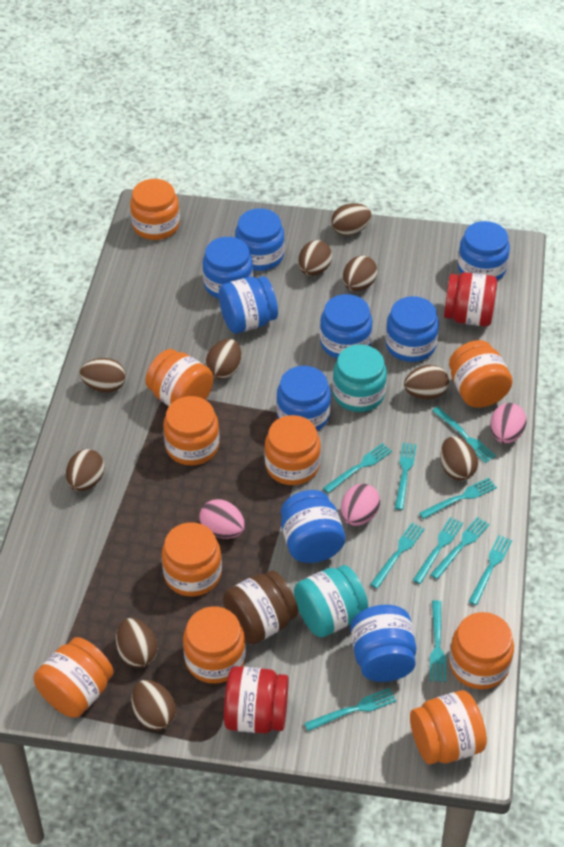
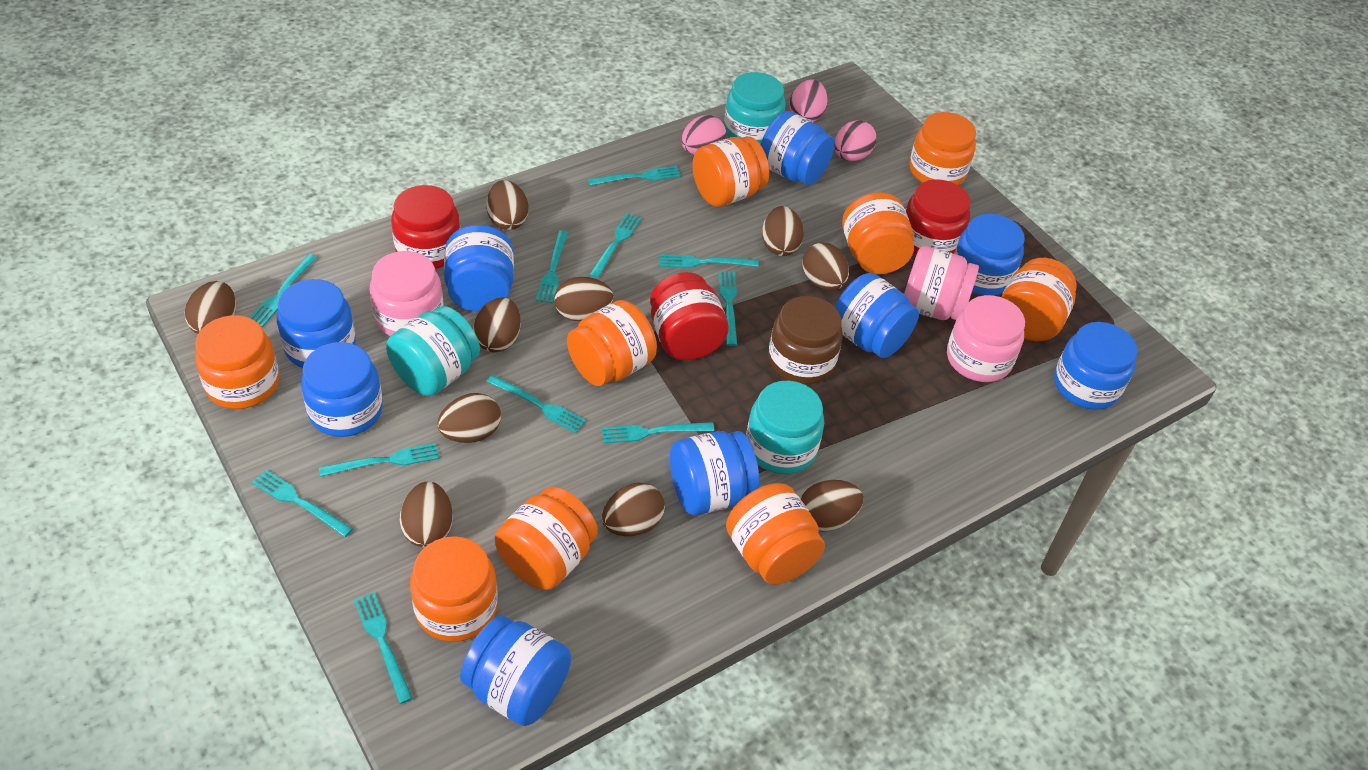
orange jar: [34,637,114,718] [130,179,180,240] [145,349,213,406] [162,522,222,596] [163,396,220,466] [183,606,246,684] [264,415,321,485] [410,690,487,764] [449,340,513,408] [449,612,514,689] = 10 -> [195,315,279,409] [410,536,498,642] [495,487,598,590] [567,300,657,386] [692,136,769,207] [726,483,825,585] [842,192,914,274] [909,112,976,185] [1001,258,1077,341] = 9
pink jar: none = 0 -> [370,251,443,336] [904,246,979,320] [947,295,1025,382] = 3
red jar: [224,666,289,734] [444,272,497,327] = 2 -> [391,185,460,269] [650,272,729,360] [906,179,971,255] = 3
turquoise fork: [304,688,397,731] [323,443,392,493] [370,523,425,589] [395,443,417,510] [413,517,463,584] [419,478,497,519] [430,517,489,579] [430,600,446,682] [432,407,496,463] [469,535,512,605] = 10 -> [250,254,317,328] [252,470,353,537] [319,443,439,477] [354,592,413,704] [486,375,586,433] [536,230,568,303] [588,166,681,186] [589,213,641,278] [602,422,714,443] [660,254,759,268] [719,271,737,346] = 11
turquoise jar: [294,565,368,637] [332,345,387,412] = 2 -> [386,306,480,396] [724,72,785,145] [746,381,824,474] = 3

